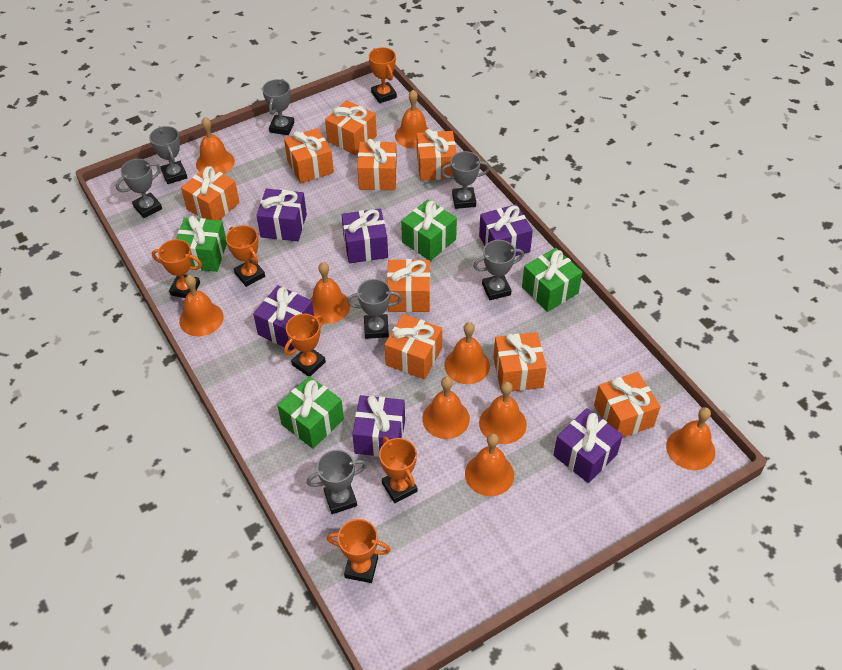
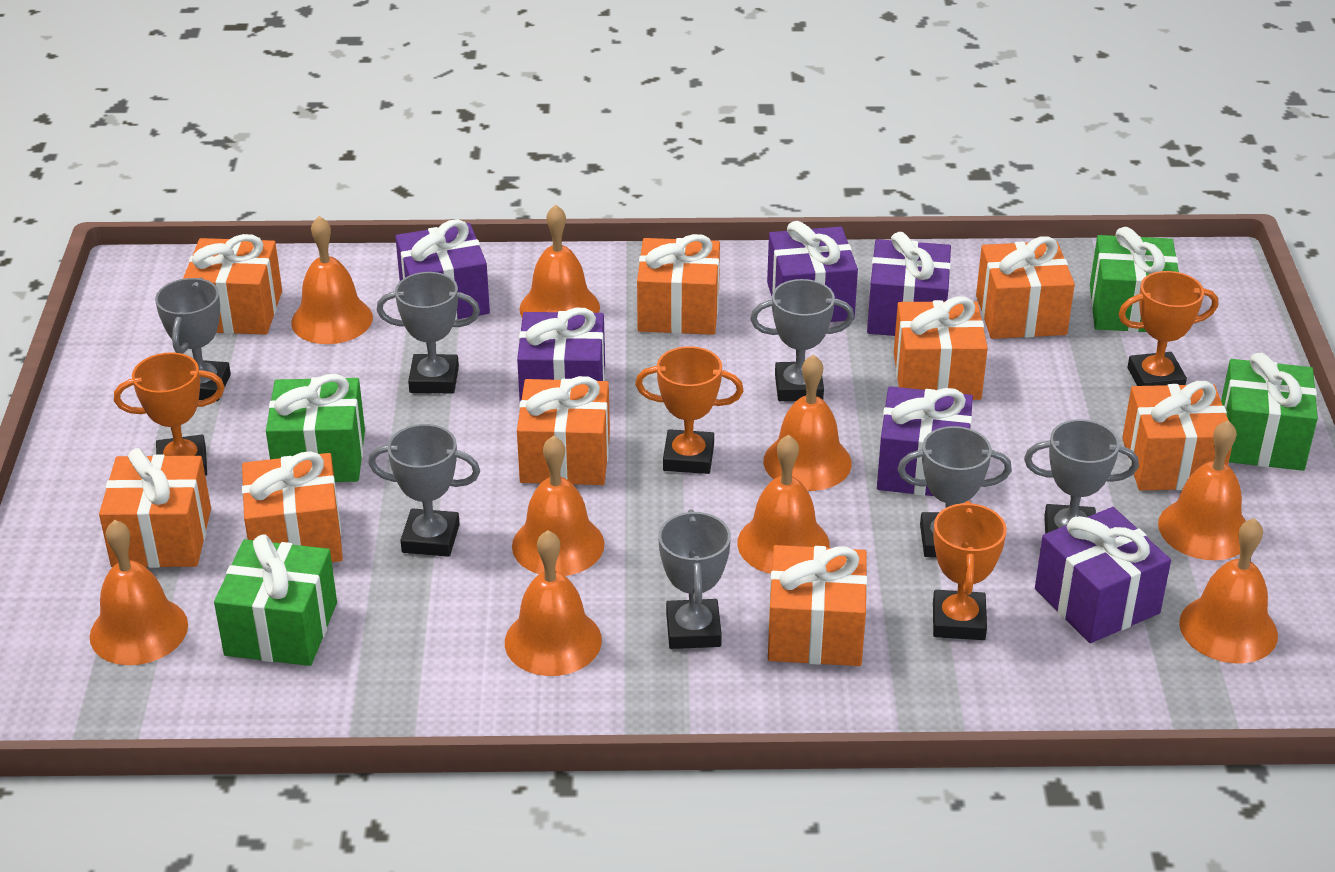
orange trophy: [152,239,202,298] [226,225,265,287] [284,314,326,376] [327,519,391,583] [369,47,397,103] [379,436,417,503] = 6 -> [114,352,225,476] [635,346,743,474] [933,501,1007,640] [1118,271,1218,386] = 4

